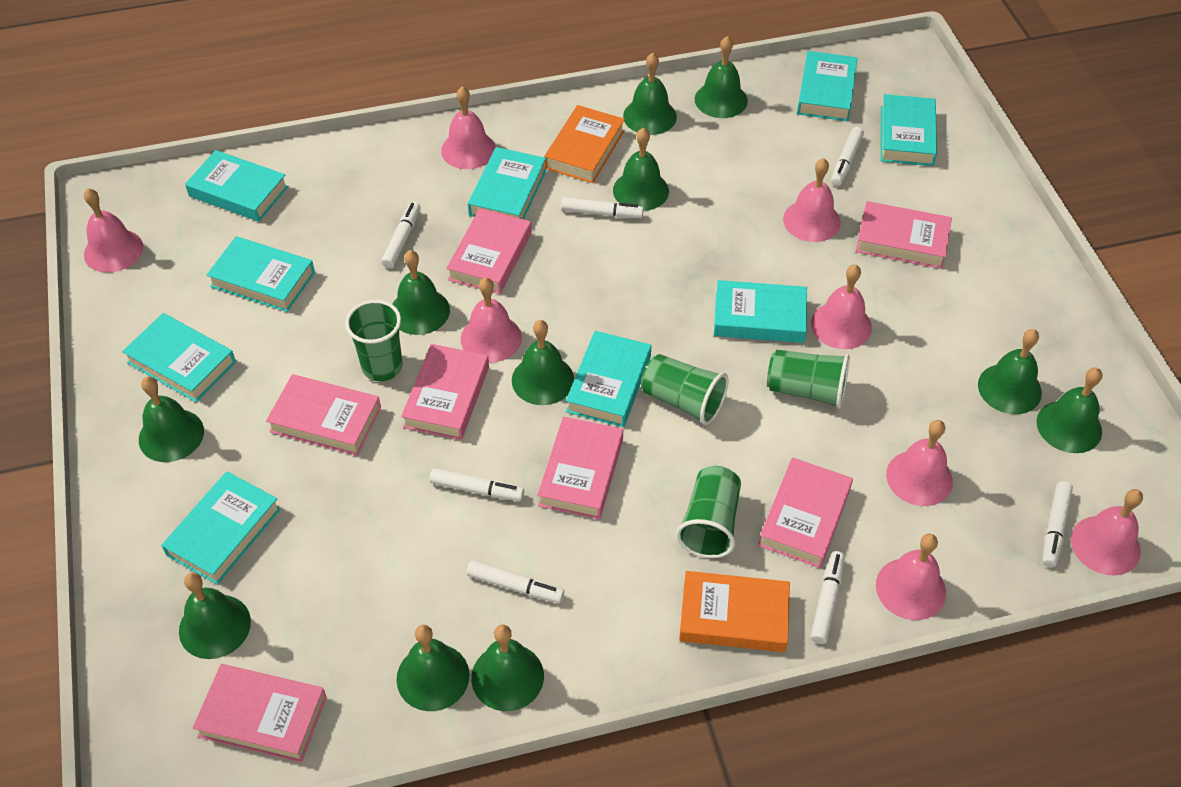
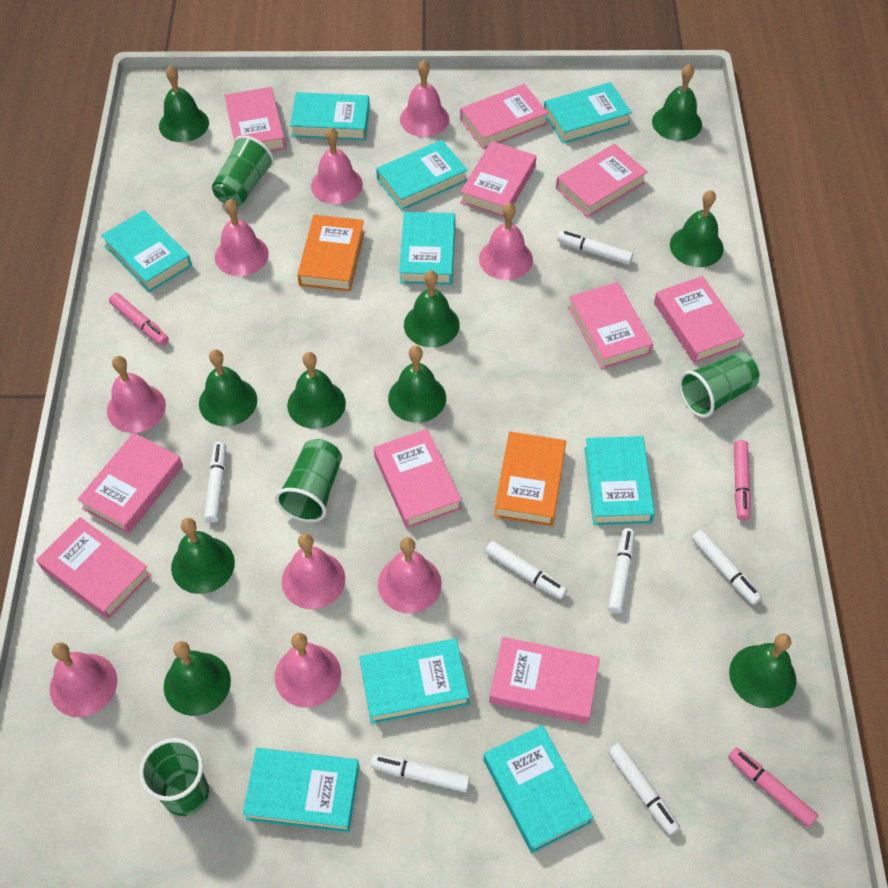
green bell: [139,376,204,462] [179,572,251,659] [392,250,450,335] [397,625,470,711] [471,625,544,711] [512,320,574,405] [613,127,669,211] [623,53,677,135] [695,36,748,118] [978,329,1042,414] [1037,368,1102,453] = 11 -> [159,66,209,142] [164,641,231,716] [171,518,235,594] [199,349,257,426] [287,352,346,429] [388,346,446,423] [404,270,460,347] [652,64,702,141] [670,190,724,267] [729,633,796,708] = 10
pink bell: [84,188,143,273] [441,86,496,169] [461,278,522,363] [783,158,841,242] [811,264,872,349] [876,534,946,620] [886,420,953,506] [1071,489,1143,576] = 8 -> [50,642,117,717] [107,356,166,433] [215,199,269,276] [275,633,341,707] [282,533,345,609] [311,127,363,204] [378,537,442,613] [400,60,449,137] [479,203,533,280] = 9
pink book: [193,664,327,762] [266,374,381,456] [401,344,489,440] [446,208,532,294] [537,417,623,519] [758,457,853,568] [856,201,952,269] = 7 -> [36,517,151,619] [77,433,183,534] [224,87,286,152] [374,429,461,529] [460,84,548,149] [460,141,536,217] [489,637,600,724] [556,144,648,217] [568,282,653,369] [654,276,745,363] = 10
pink marker: none = 0 -> [109,293,169,346] [728,747,818,827] [734,440,751,521] = 3

